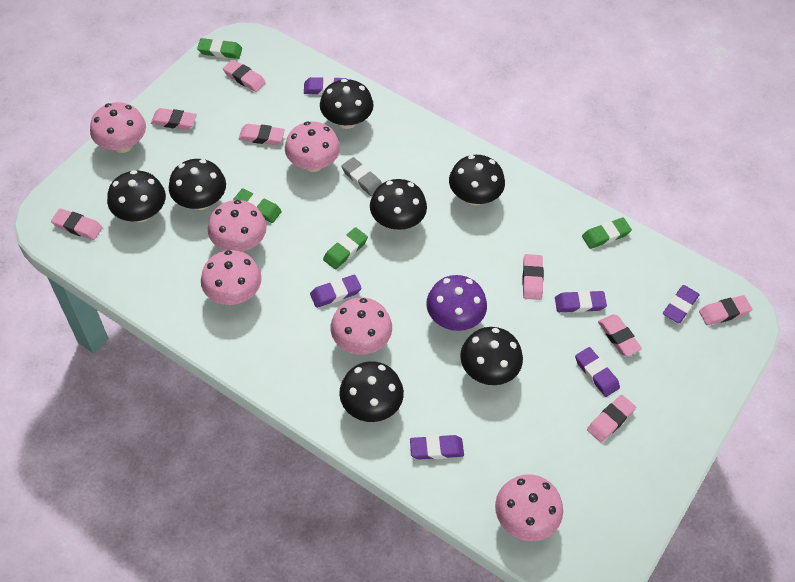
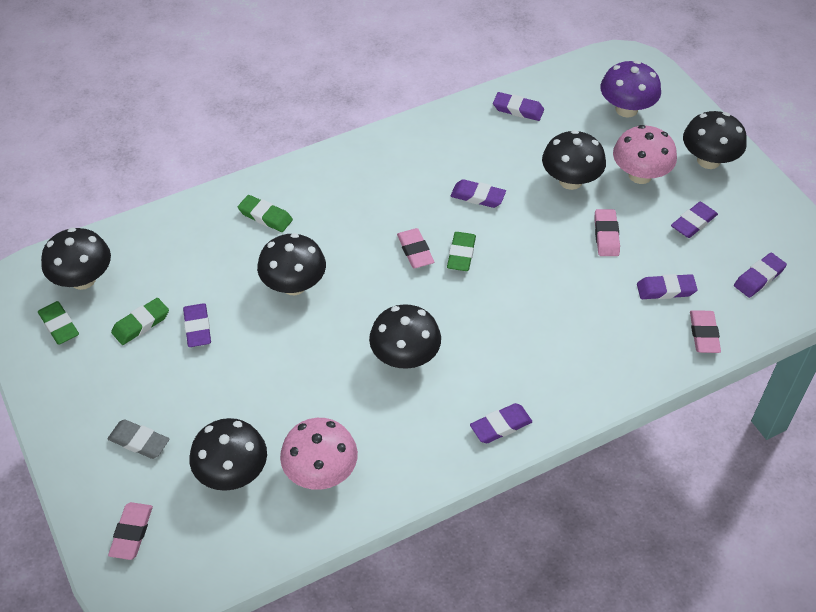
black mushroom: [107,170,166,222] [169,159,226,210] [320,79,374,129] [339,361,404,422] [370,179,427,230] [449,155,505,205] [460,327,523,385] = 7 -> [41,228,111,290] [189,418,267,491] [257,233,326,295] [369,304,441,369] [542,130,606,190] [683,111,747,169] = 6
pink eraser: [51,208,103,240] [151,108,197,130] [223,60,266,92] [239,124,285,145] [522,254,544,300] [587,395,636,443] [598,314,642,356] [699,295,752,325] = 8 -> [108,502,153,560] [397,228,434,268] [594,209,620,256] [690,310,721,353] = 4
pink mushroom: [90,102,146,153] [201,250,262,305] [208,200,267,252] [285,121,340,172] [331,298,392,355] [495,474,563,541] = 6 -> [280,418,358,490] [613,125,677,184] = 2
purple eraser: [304,77,347,95] [310,275,361,308] [410,435,464,460] [555,290,607,313] [575,347,620,397] [663,285,700,323] = 6 -> [183,303,211,347] [451,179,506,208] [470,403,532,443] [493,92,544,121] [637,274,698,299] [671,202,718,238] [734,253,787,298] = 7

